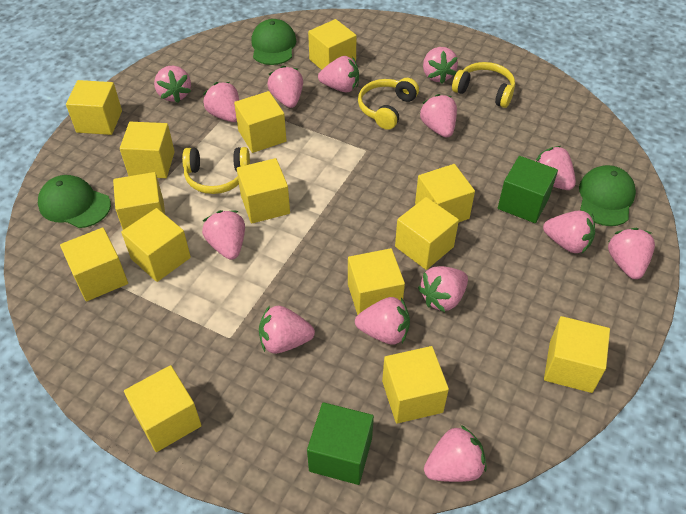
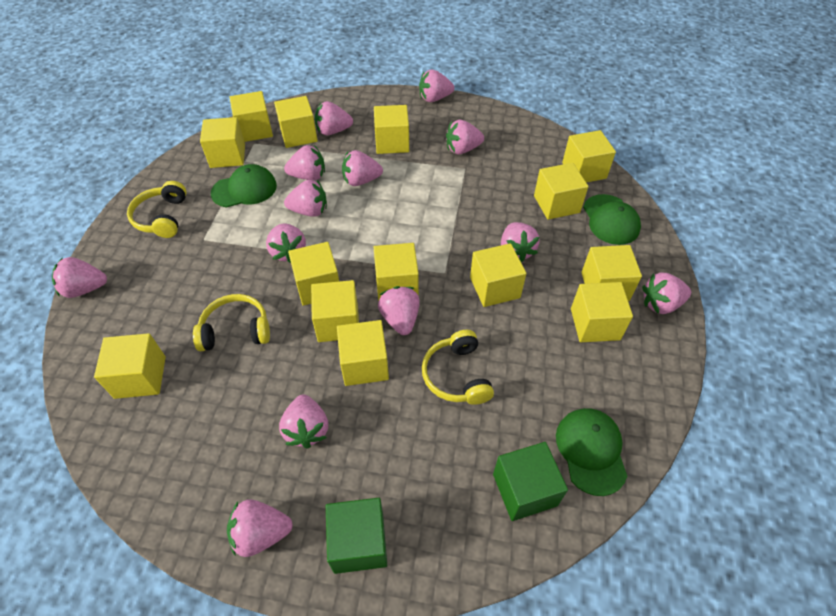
pink strawberry: [154,66,191,103] [202,210,245,260] [203,82,239,122] [259,305,315,354] [267,65,303,108] [318,56,359,93] [355,297,410,345] [418,266,468,312] [419,94,457,138] [423,47,458,83] [424,425,487,482] [535,146,576,190] [543,210,595,253] [608,228,655,279] = 14 -> [52,257,107,298] [227,499,293,557] [266,223,306,263] [279,394,328,449] [284,145,325,180] [284,180,327,217] [315,101,353,135] [342,150,383,186] [378,286,420,335] [419,69,454,102] [446,120,484,154] [501,222,540,262] [642,273,691,314] = 13

